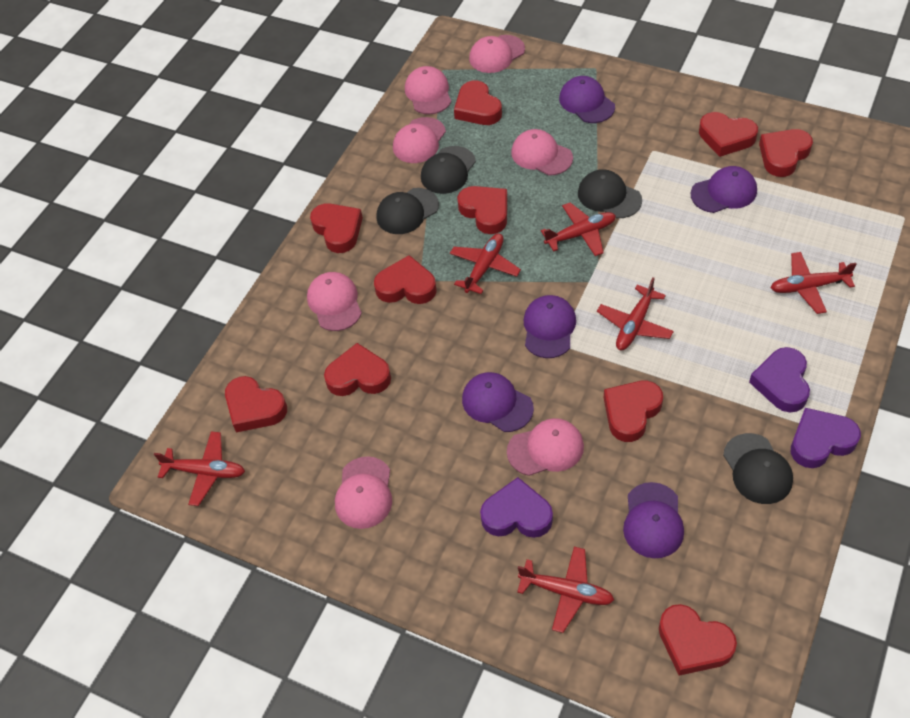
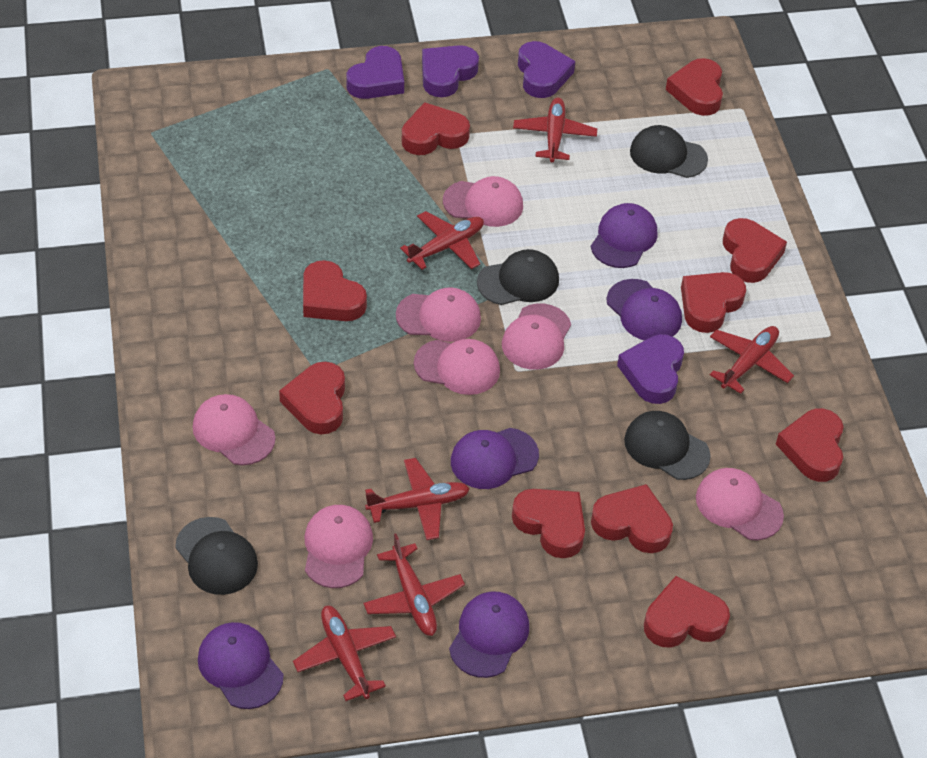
purple heart: [480,477,553,538] [749,347,810,412] [791,408,861,468] = 3 -> [346,46,404,99] [422,45,479,97] [518,41,575,98] [617,334,684,404] = 4

